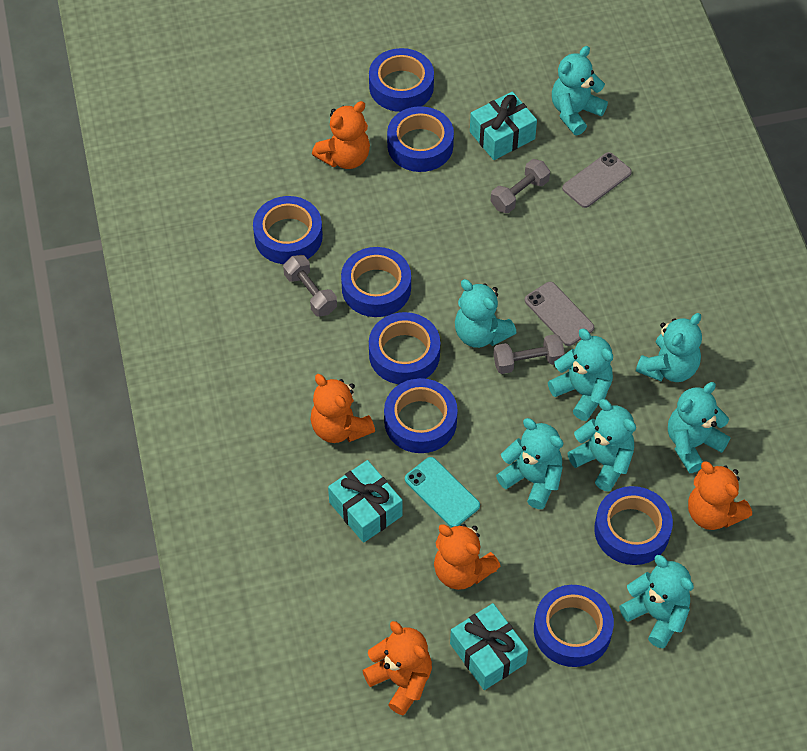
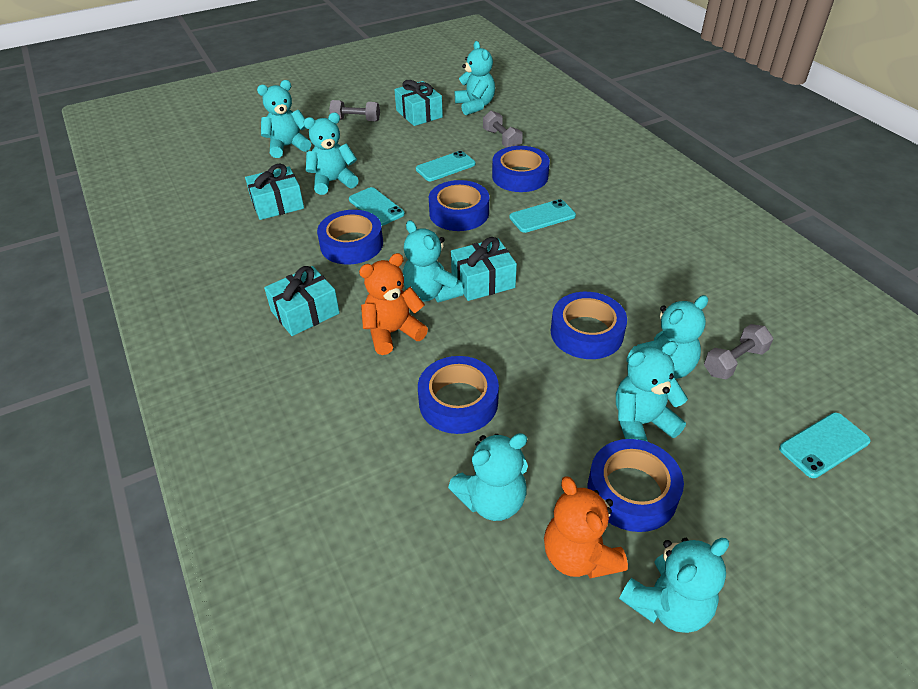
blue tape: [253,196,323,264] [341,247,411,317] [369,48,434,112] [369,312,440,384] [384,378,458,453] [387,106,454,172] [534,585,614,667] [594,486,673,565] = 8 -> [317,210,383,264] [418,356,499,434] [429,180,489,231] [492,146,550,192] [551,292,627,359] [588,439,684,532] = 6
grey phone: [525,282,594,346] [562,152,632,208] = 2 -> none = 0
orange teddy bear: [311,374,375,443] [312,101,370,169] [362,621,432,715] [434,524,501,590] [688,461,752,530] = 5 -> [359,253,428,355] [544,476,628,578] = 2
turquoise gift: [328,460,403,543] [450,603,528,690] [470,92,537,160] = 3 -> [245,164,304,220] [264,266,340,336] [394,80,443,126] [451,237,517,301] = 4
turquoise phone: [405,457,480,527] = 1 -> [349,187,405,226] [416,151,476,181] [509,199,576,233] [779,413,871,478] = 4

